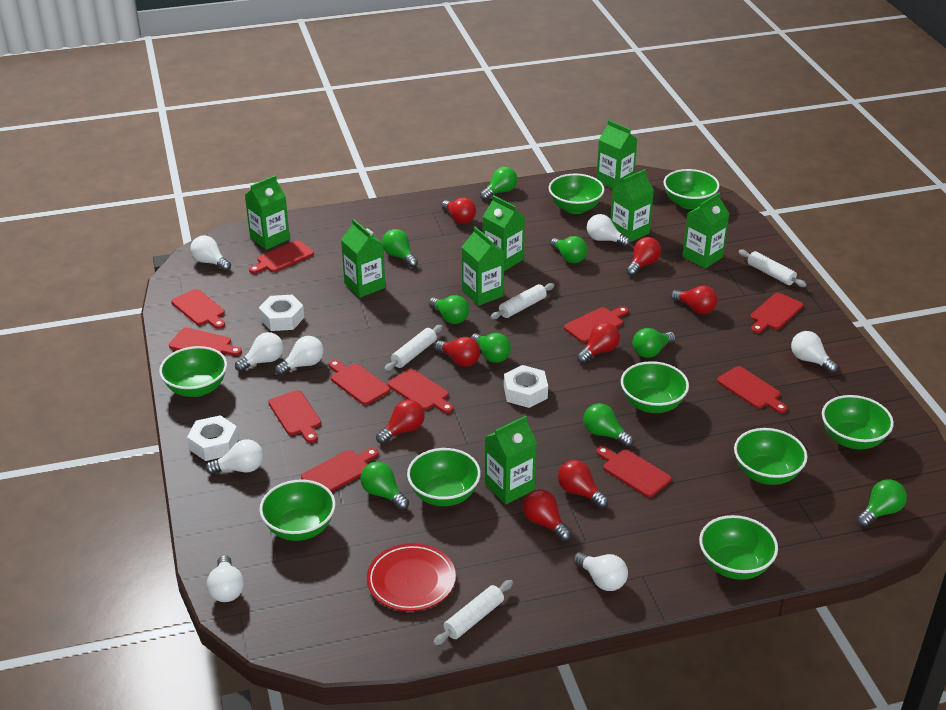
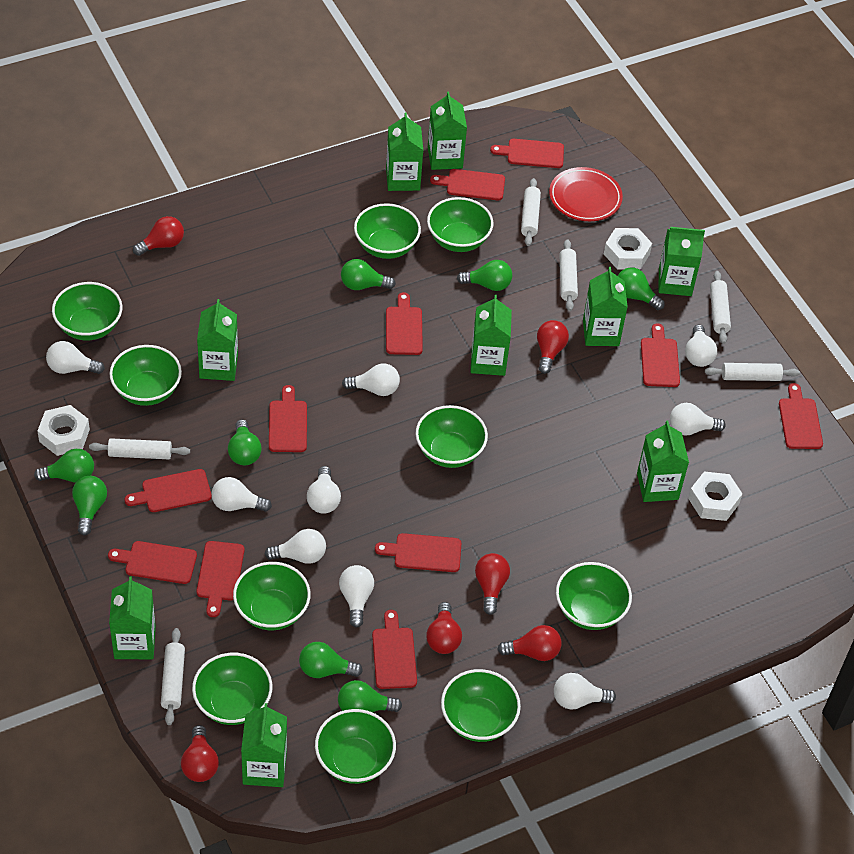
green bowl: [159,346,227,397] [259,479,336,541] [407,448,481,506] [549,174,604,214] [621,361,689,413] [664,169,720,209] [699,515,778,580] [734,428,807,485] [822,395,894,449] = 9 -> [52,282,122,340] [109,345,182,406] [192,653,272,725] [233,562,311,630] [315,709,396,784] [354,203,421,259] [416,405,488,468] [427,197,493,252] [441,669,521,742] [556,562,632,630] = 10
green carton: [245,175,290,250] [341,219,385,298] [462,227,504,306] [483,195,525,271] [485,416,537,504] [596,120,637,189] [611,169,654,242] [682,193,729,269] = 8 -> [109,577,156,659] [197,299,238,381] [241,703,287,787] [386,113,423,191] [428,91,467,170] [471,295,512,376] [583,267,628,346] [637,421,689,502] [659,227,705,296] = 9
green light bulb: [360,461,409,510] [382,229,418,267] [429,295,469,324] [471,333,511,363] [480,167,517,200] [550,236,588,263] [583,403,634,447] [633,328,676,358] [857,479,907,527] = 9 -> [34,449,94,483] [72,476,107,536] [228,419,262,465] [299,642,363,678] [338,680,402,712] [341,259,396,290] [457,260,512,291] [618,267,665,310] = 8
red light bulb: [376,400,425,444] [435,337,480,367] [441,198,476,224] [523,489,571,541] [558,460,608,508] [577,322,620,363] [626,237,661,276] [671,285,718,314] = 8 -> [133,216,184,256] [181,725,219,782] [426,602,462,654] [475,553,510,615] [497,625,562,661] [537,320,569,374] = 6
white light bulb: [190,236,231,271] [206,439,263,474] [207,555,244,602] [235,332,283,372] [275,336,324,375] [573,552,628,591] [587,214,631,247] [791,331,838,373] = 8 -> [46,341,105,374] [211,477,272,512] [264,529,326,564] [307,466,341,514] [339,565,374,628] [342,363,400,396] [554,673,616,710] [670,403,726,435] [685,325,717,367] = 9
white rolling pin: [384,325,443,372] [433,580,513,646] [490,283,555,320] [738,250,807,287] = 4 -> [89,438,190,459] [161,628,185,725] [521,178,541,246] [559,239,578,311] [705,363,800,381] [710,271,731,344] = 6

